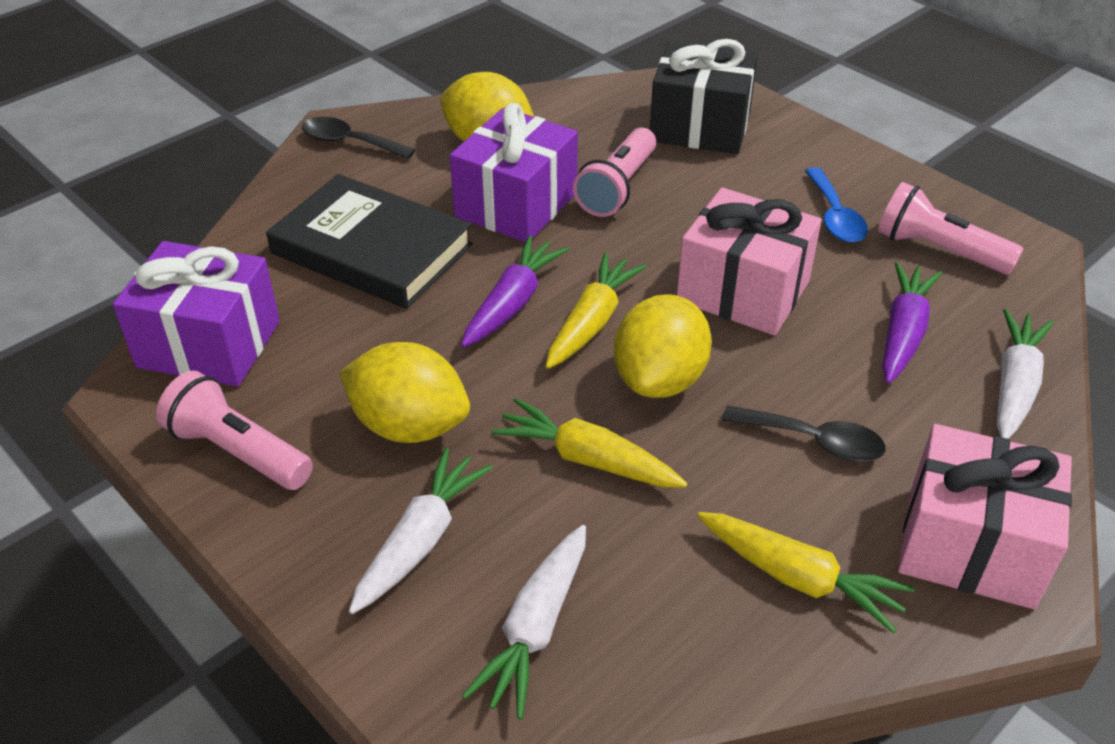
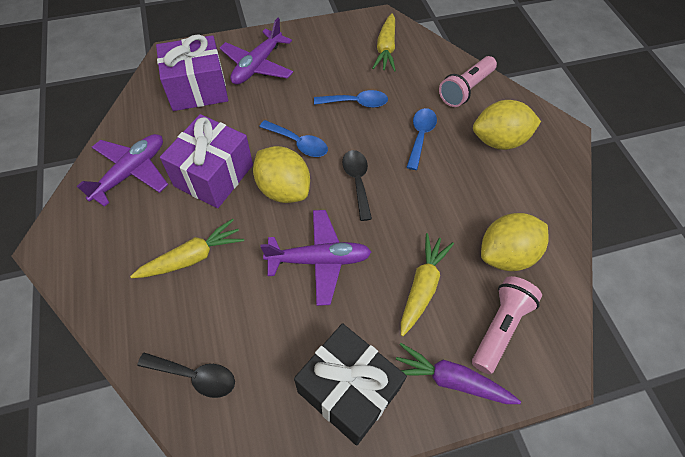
black book: [266,174,473,309] = 1 -> none = 0
blue spoon: [805,167,868,243] = 1 -> [259,120,328,157] [314,90,388,108] [407,108,437,170] = 3
pink flashlight: [156,370,313,490] [573,127,656,217] [878,182,1024,275] = 3 -> [439,56,497,107] [472,276,542,374] = 2
pink gift: [677,188,822,336] [898,424,1072,609] = 2 -> none = 0
purple carrot: [461,236,569,348] [882,262,942,384] = 2 -> [396,343,521,404] = 1
purple plane: none = 0 -> [77,134,168,207] [220,18,293,85] [261,210,371,306] = 3
white carrot: [349,448,493,614] [462,525,586,719] [997,309,1054,439] = 3 -> none = 0

